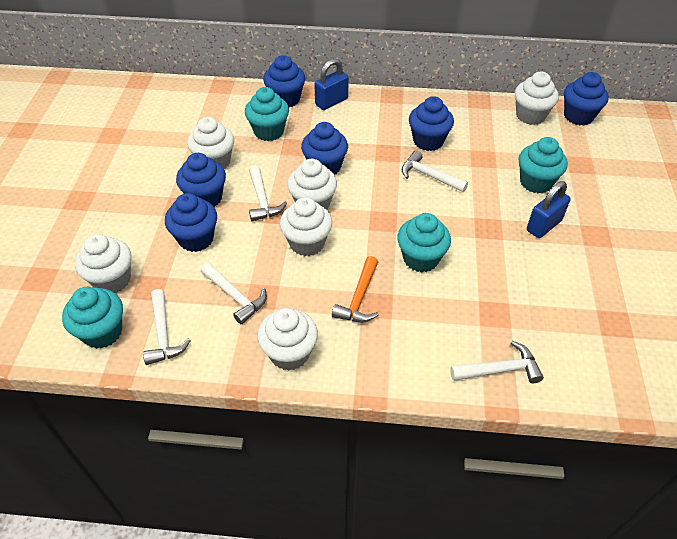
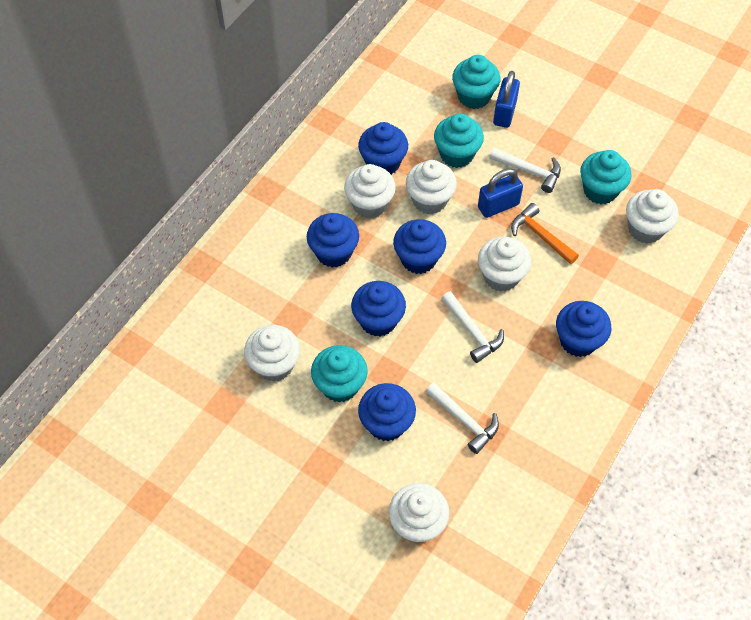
white hammer: [143,289,191,365] [201,263,267,324] [249,165,287,221] [402,150,468,192] [450,341,544,383] = 5 -> [426,382,499,454] [441,291,504,363] [489,148,561,193] = 3

